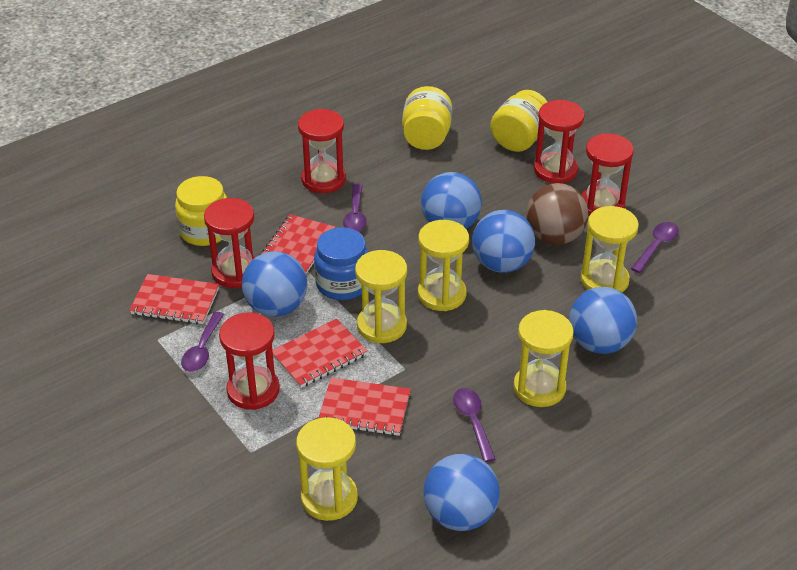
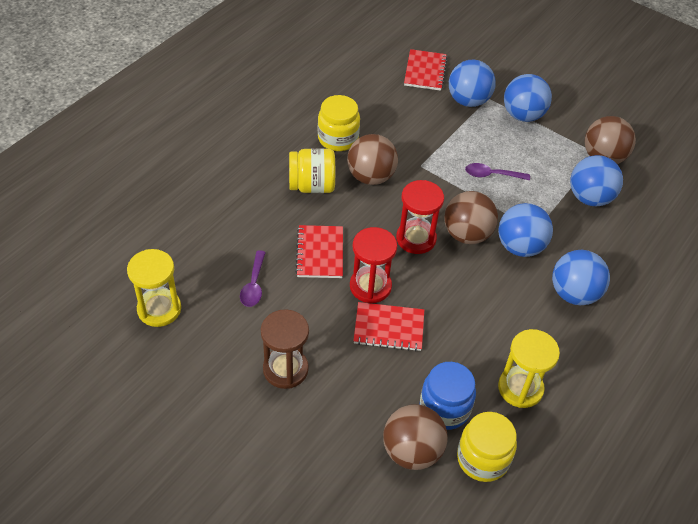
brown ball: [526,183,588,245] = 1 -> [347,134,398,185] [383,404,448,470] [444,191,498,244] [585,116,636,164] = 4
brown hourglass: none = 0 -> [261,309,309,389] = 1
purple spoon: [181,312,224,372] [343,184,367,232] [453,388,495,462] [631,222,679,273] = 4 -> [240,250,266,307] [465,163,530,180] = 2
red hourglass: [204,198,256,288] [219,313,280,410] [298,109,346,193] [534,100,585,184] [582,133,634,216] = 5 -> [350,227,397,303] [396,180,444,254] = 2
red notebook: [129,274,219,324] [260,214,336,274] [272,319,367,388] [319,377,411,436] = 4 -> [295,225,343,278] [353,302,424,352] [404,49,448,91] = 3
yellow hourglass: [296,417,358,521] [355,250,407,343] [418,220,469,311] [513,310,574,407] [581,206,639,292] = 5 -> [127,249,181,327] [498,329,560,408] = 2

